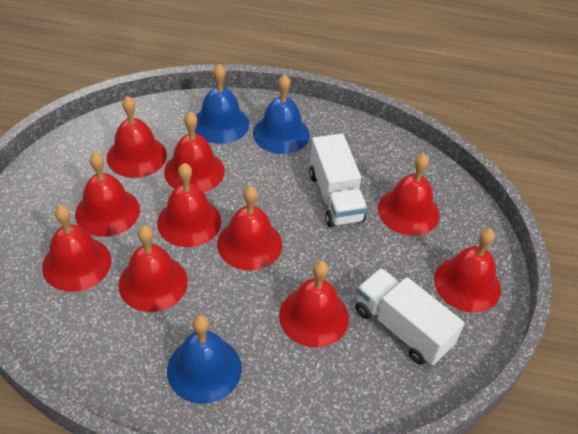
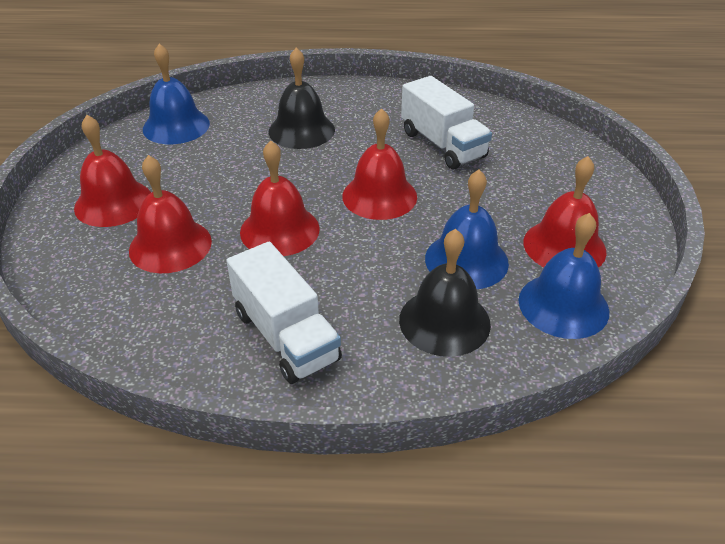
black bell: none = 0 -> [269,47,335,149] [399,229,491,357] = 2
red bell: [42,205,111,292] [75,152,140,237] [107,96,167,178] [118,225,188,312] [157,163,221,247] [164,112,225,192] [217,186,282,270] [279,261,349,348] [378,154,440,236] [434,228,501,313] = 10 -> [74,115,151,227] [129,155,212,273] [240,140,320,256] [342,108,417,220] [523,156,607,268] = 5

